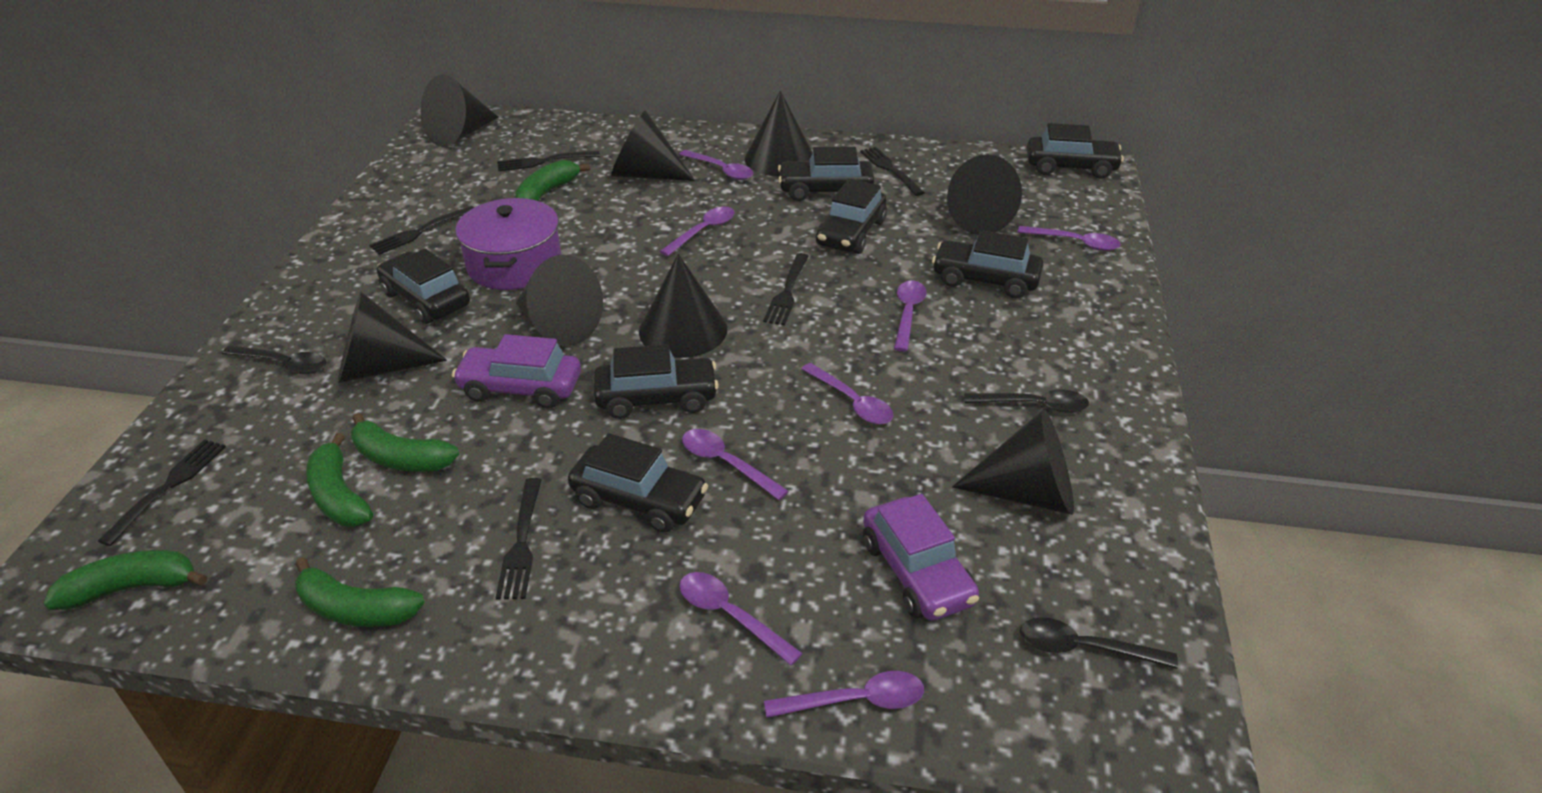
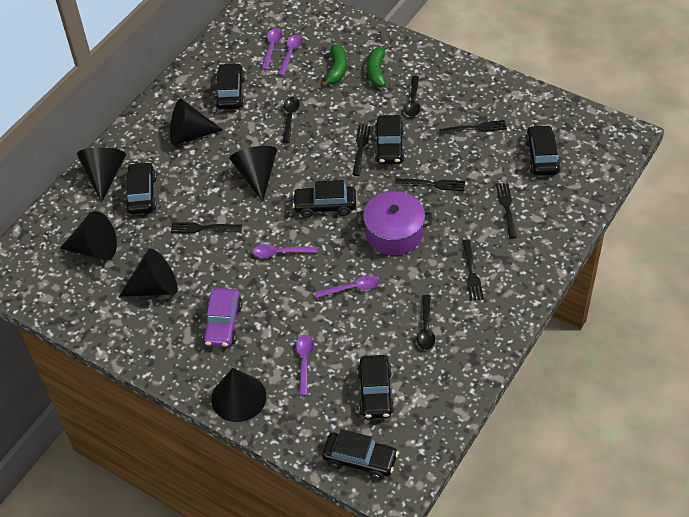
black cone: [338,292,447,383] [421,75,498,147] [516,255,603,346] [611,110,695,181] [639,254,727,358] [745,91,813,176] [947,155,1022,235] [952,409,1074,515] = 8 -> [60,211,117,260] [77,147,126,202] [119,249,178,297] [170,99,223,146] [211,368,266,422] [229,146,277,201] = 6
green banana: [43,550,207,610] [295,557,425,627] [306,433,373,526] [351,413,459,472] [515,160,590,201] = 5 -> [321,45,347,87] [367,44,389,87] = 2
purple car: [452,334,581,409] [863,494,979,621] = 2 -> [202,288,242,348] = 1
purple spoon: [660,207,735,256] [679,150,753,180] [679,572,803,665] [682,429,789,500] [764,671,924,718] [801,363,893,424] [894,281,927,352] [1017,226,1121,251] = 8 -> [253,244,317,258] [261,28,283,70] [278,34,303,76] [296,335,314,396] [315,275,380,298] = 5

